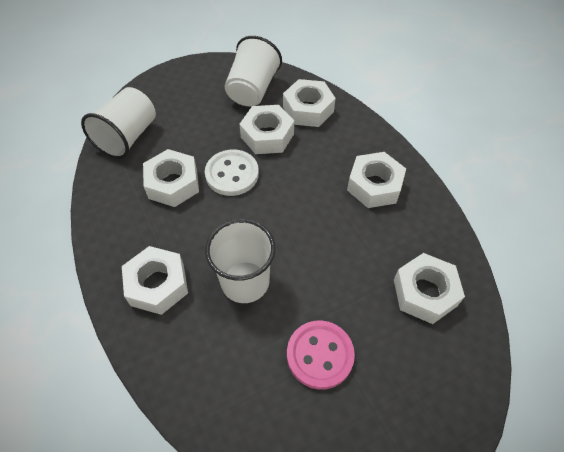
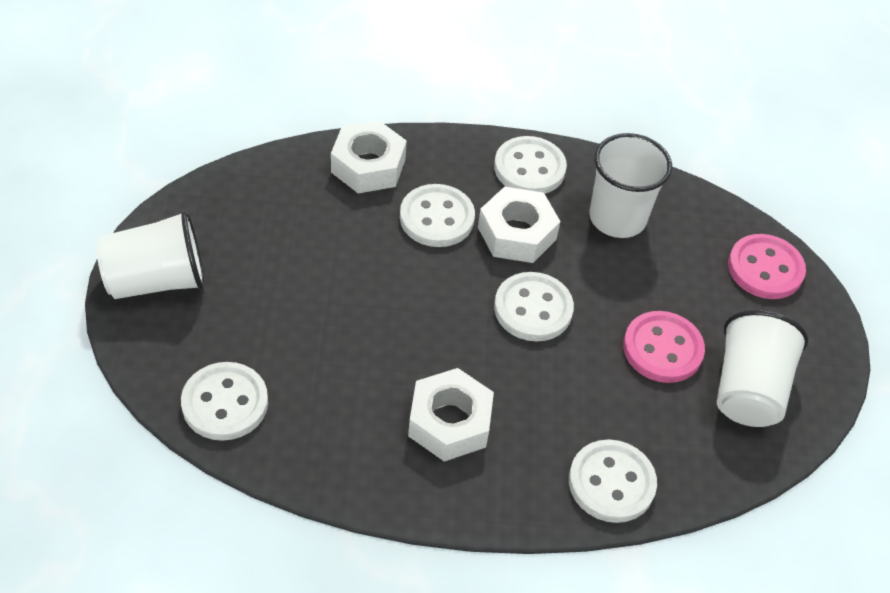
pink button: [287,320,355,390] = 1 -> [623,311,705,383] [728,234,806,299] = 2
white button: [205,150,259,196] = 1 -> [181,362,268,441] [400,184,475,247] [494,136,567,194] [494,272,574,341] [569,439,657,523] = 5
white nut: [122,246,188,315] [143,149,199,207] [240,105,294,154] [283,79,336,127] [347,152,406,208] [394,253,465,324] = 6 -> [331,120,407,193] [408,368,494,462] [478,186,560,263] = 3

